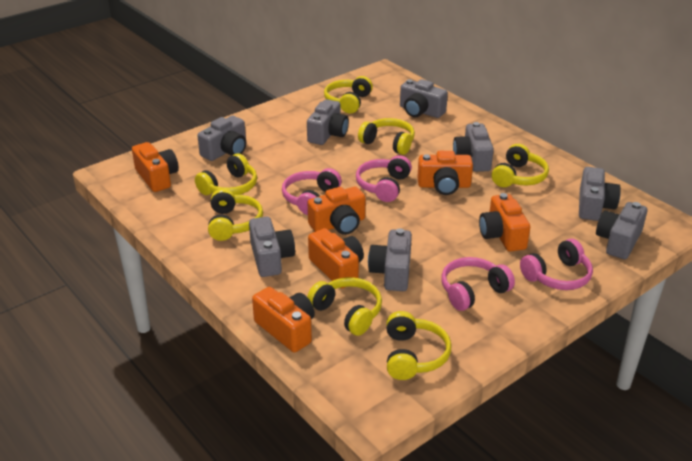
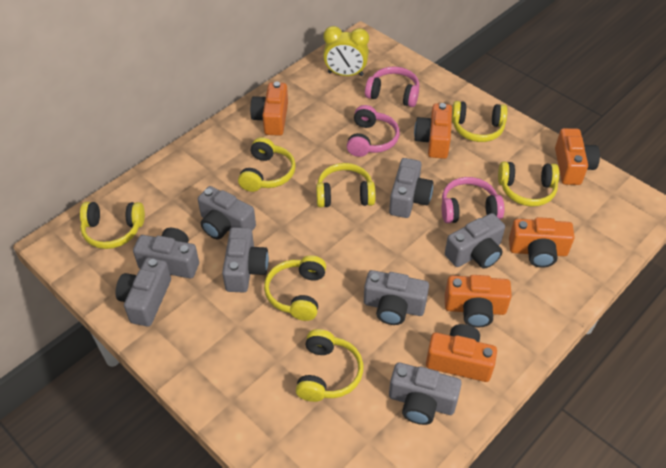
pink headphones: [282,168,342,215] [356,155,412,202] [441,257,515,311] [520,239,593,290] = 4 -> [347,105,400,157] [365,66,419,107] [441,177,504,223] = 3
yellow clock: none = 0 -> [323,26,369,76] = 1

